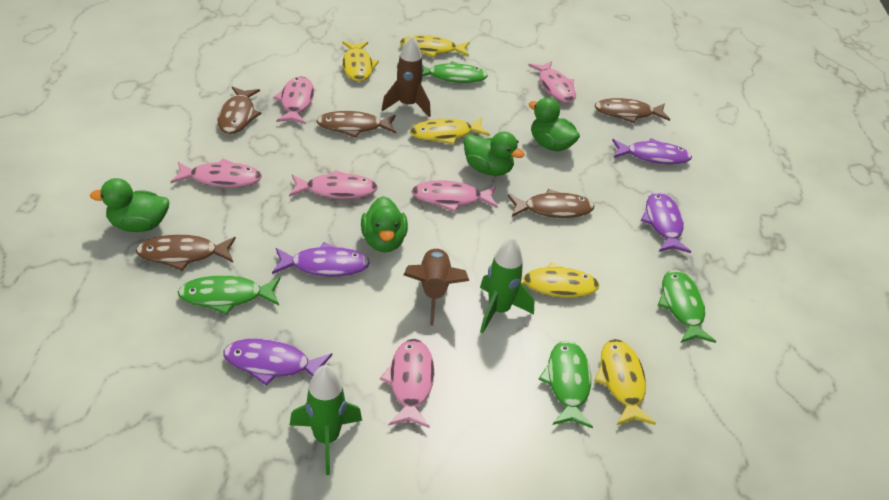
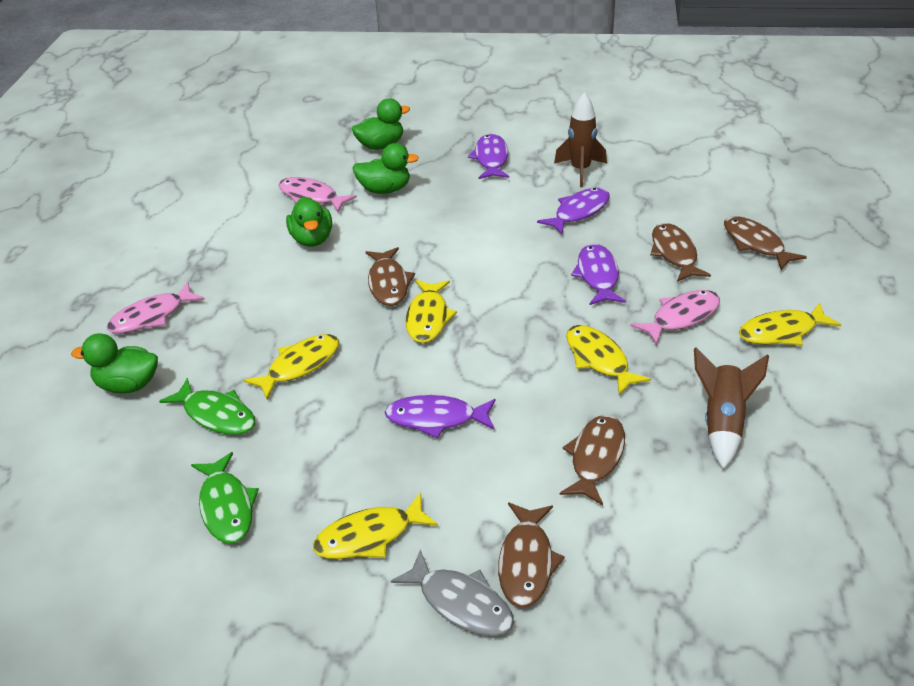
green fish: [178,275,280,315] [422,61,488,83] [538,340,593,428] [657,270,716,343] = 4 -> [159,378,255,435] [191,452,259,544] = 2
green rocket: [290,365,362,475] [480,237,534,333] = 2 -> none = 0
grey fish: none = 0 -> [391,550,514,636] = 1
pink fish: [171,159,262,187] [273,76,314,124] [289,170,378,199] [380,339,434,428] [411,181,498,212] [528,61,576,103] = 6 -> [107,282,205,333] [279,177,357,212] [630,290,720,345] = 3

